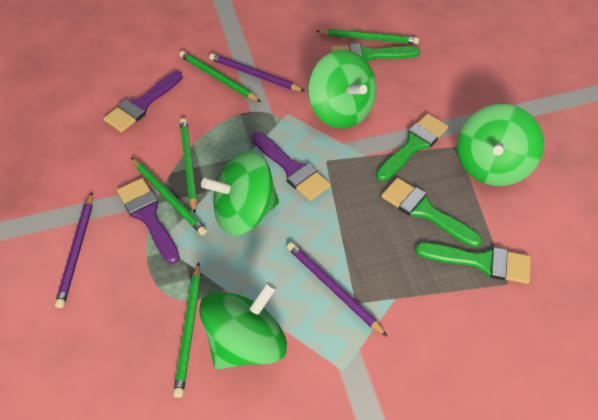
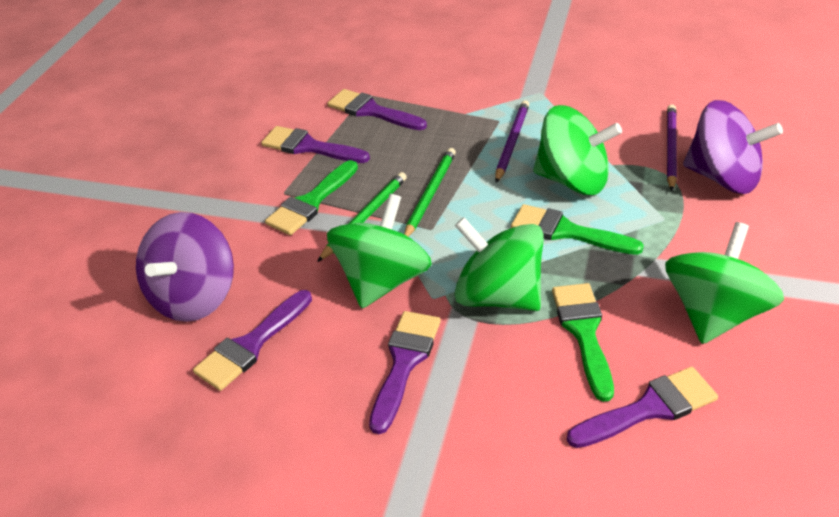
green brush: [331,43,420,61] [376,114,449,181] [381,178,482,247] [415,243,531,284] = 4 -> [265,160,358,235] [511,204,644,255] [552,283,614,402] = 3
green pencil: [131,157,207,235] [173,262,201,398] [179,51,261,102] [180,118,197,214] [316,29,419,44] = 5 -> [317,172,407,262] [404,148,456,237] = 2
purple brush: [104,71,183,132] [117,178,180,264] [252,132,331,201] = 3 -> [193,290,312,391] [261,126,370,163] [328,89,427,130] [369,311,441,434] [567,367,718,448] = 5
purple pencil: [55,193,93,308] [209,53,304,91] [287,242,388,337] = 3 -> [495,100,529,183] [667,104,677,191] = 2
purple spinning top: none = 0 -> [136,212,234,322] [683,100,783,194] = 2

